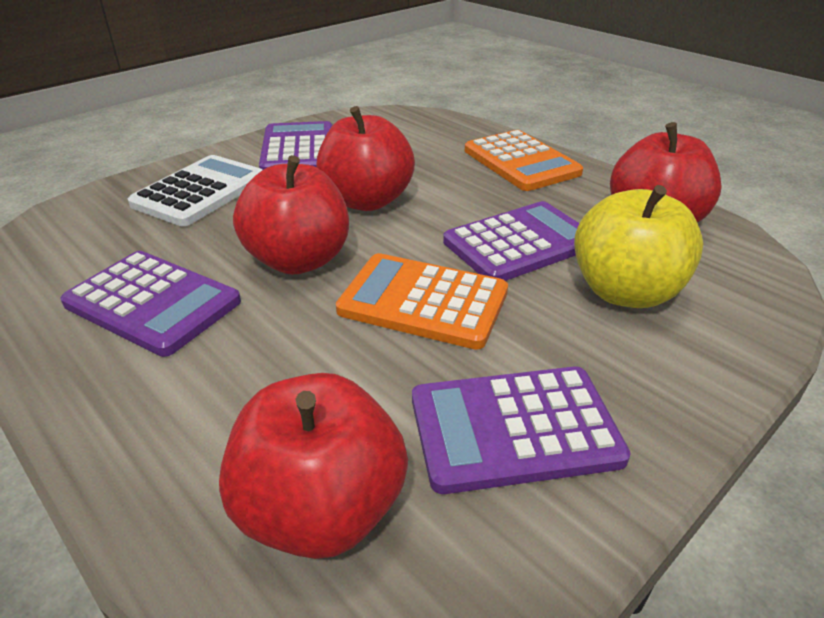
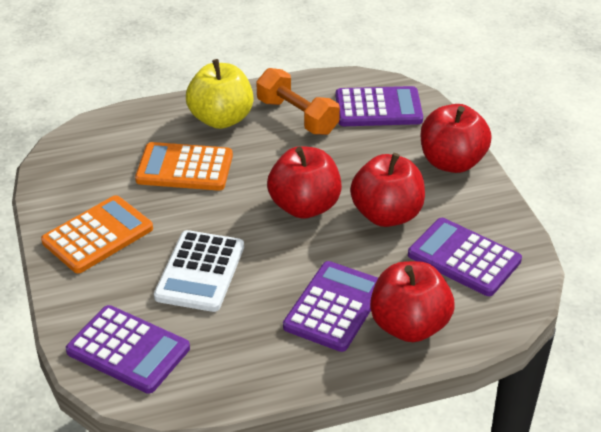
orange dumbbell: none = 0 -> [256,68,340,135] = 1

